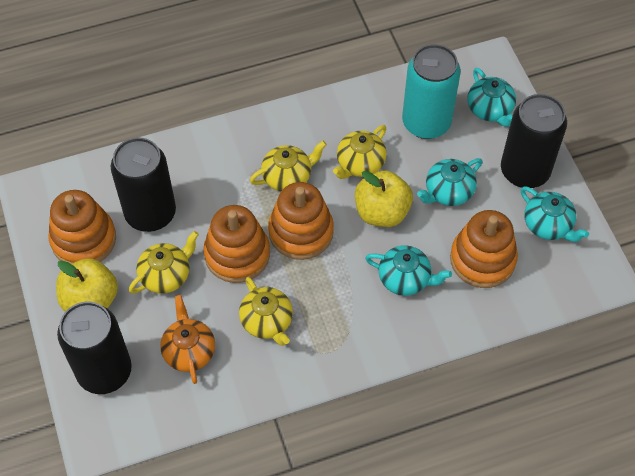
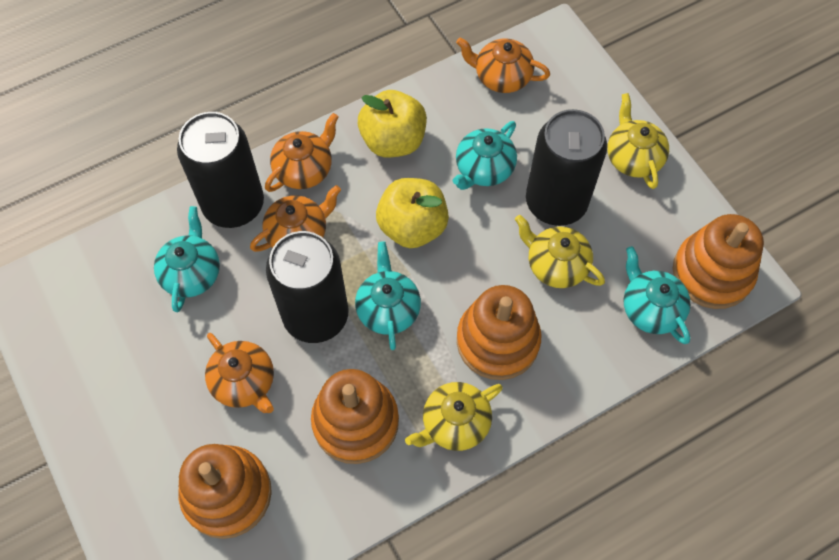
orange teapot: [160,295,215,384] = 1 -> [205,333,274,413] [250,185,341,252] [265,113,339,192] [456,37,550,93] = 4
turquoise can: [402,44,461,139] = 1 -> none = 0
yellow teapot: [129,231,199,294] [239,277,293,346] [250,141,327,191] [333,125,387,179] = 4 -> [405,382,503,451] [515,215,605,288] [607,93,669,189] = 3

